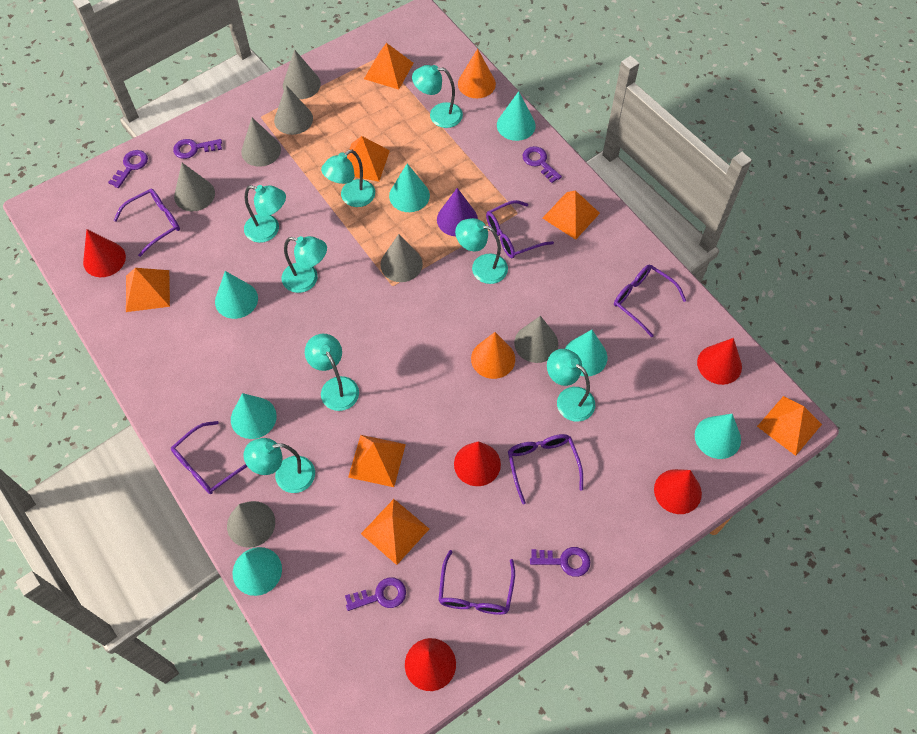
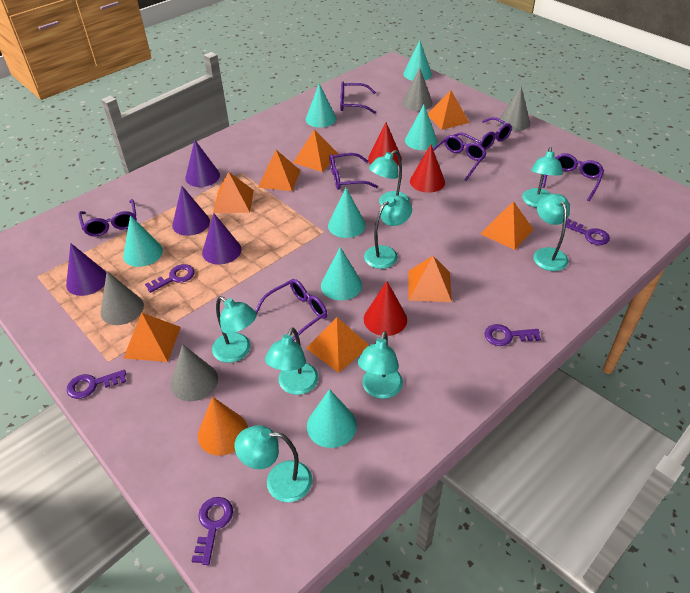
grey cone: [174,163,215,211] [227,501,275,548] [241,118,281,167] [274,85,313,135] [283,49,321,99] [380,234,423,282] [514,316,558,363] = 7 -> [100,271,144,325] [171,344,218,401] [402,68,433,111] [498,87,530,131] = 4
orange cone: [458,49,496,98] [471,332,515,379] = 2 -> [198,397,248,456] = 1
orange pyramid: [126,268,170,312] [347,136,390,182] [348,435,406,487] [361,499,429,565] [364,43,413,90] [543,190,600,240] [757,396,822,456] = 7 -> [123,313,181,362] [213,172,254,213] [258,150,301,191] [293,130,338,172] [306,317,369,373] [409,256,452,302] [428,90,470,130] [481,201,534,250] = 8
purple cone: [437,188,478,236] = 1 -> [66,243,107,296] [172,186,210,236] [185,140,220,187] [202,213,241,264] = 4
purple glasses: [114,189,180,257] [171,421,247,494] [439,550,515,615] [486,200,554,258] [508,434,583,504] [614,265,686,337] = 6 -> [78,199,137,236] [255,279,327,341] [330,153,378,190] [340,81,376,114] [433,135,487,181] [454,117,512,150] [542,153,604,201] = 7
red cone: [83,229,126,277] [405,638,456,691] [454,441,501,486] [654,469,702,514] [697,338,742,385] = 5 -> [364,281,407,336] [368,122,402,166] [410,144,445,193] = 3

